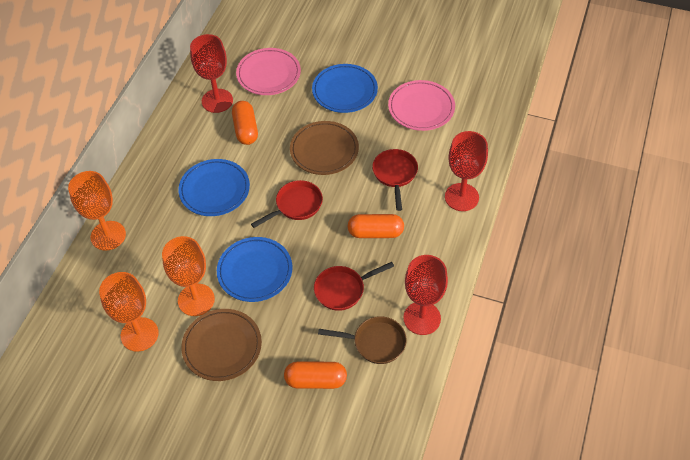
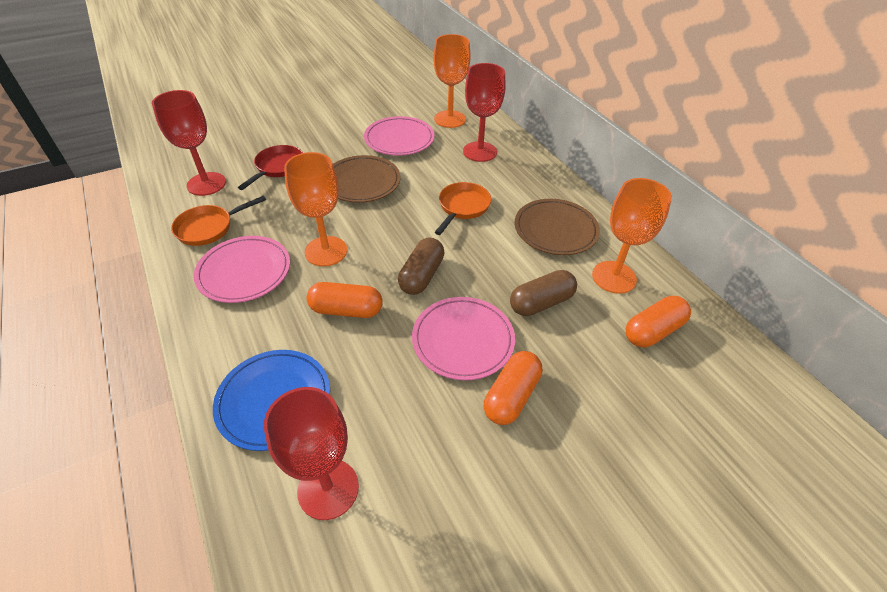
blue plate: [178,159,250,216] [217,237,292,302] [312,64,378,113] = 3 -> [213,350,330,451] = 1
brown capsule: none = 0 -> [398,237,444,295] [510,270,577,316] = 2
brown pan: [318,316,407,364] = 1 -> none = 0
orange pan: none = 0 -> [171,195,266,246] [435,182,491,235] = 2
pink plate: [236,48,301,95] [388,80,455,131] = 2 -> [194,236,290,303] [364,116,434,156] [412,297,515,380] = 3
red pan: [251,180,323,228] [314,262,394,311] [372,149,418,211] = 3 -> [238,145,303,190] = 1

